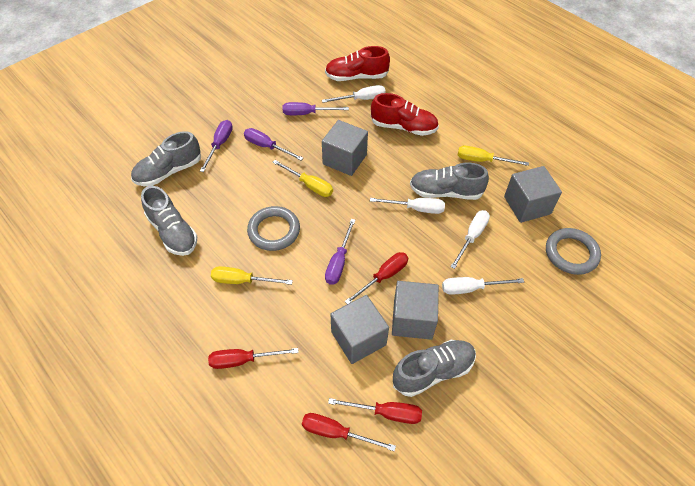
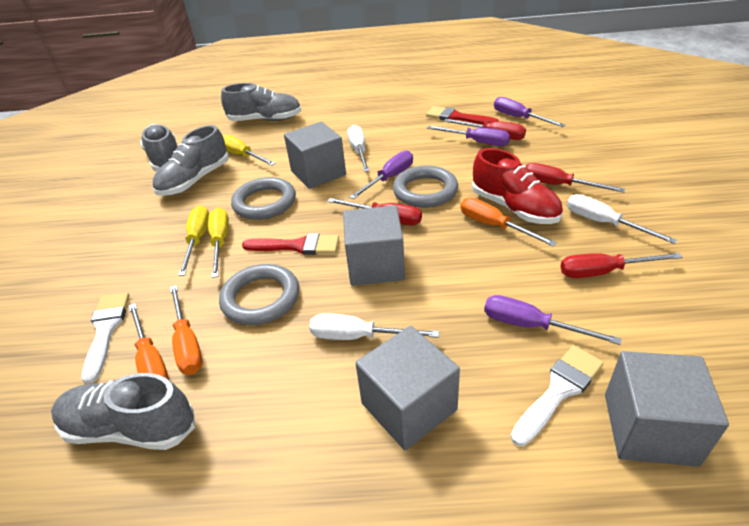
grey ring: [247,206,300,251] [546,228,601,275] = 2 -> [219,264,299,325] [231,177,296,220] [393,165,458,208] = 3
orange screwdriver: none = 0 -> [128,303,169,380] [170,285,203,375] [460,198,557,247] = 3
red brush: none = 0 -> [242,233,339,255] [426,106,499,125] = 2
red shoe: [325,46,390,81] [371,93,439,136] = 2 -> [472,148,563,224] = 1
white brush: none = 0 -> [82,292,130,384] [511,345,604,446] = 2
white screwdriver: [322,85,386,103] [370,198,445,214] [442,277,524,295] [450,210,490,269] = 4 -> [309,313,439,340] [347,125,370,172] [567,194,677,244] = 3

